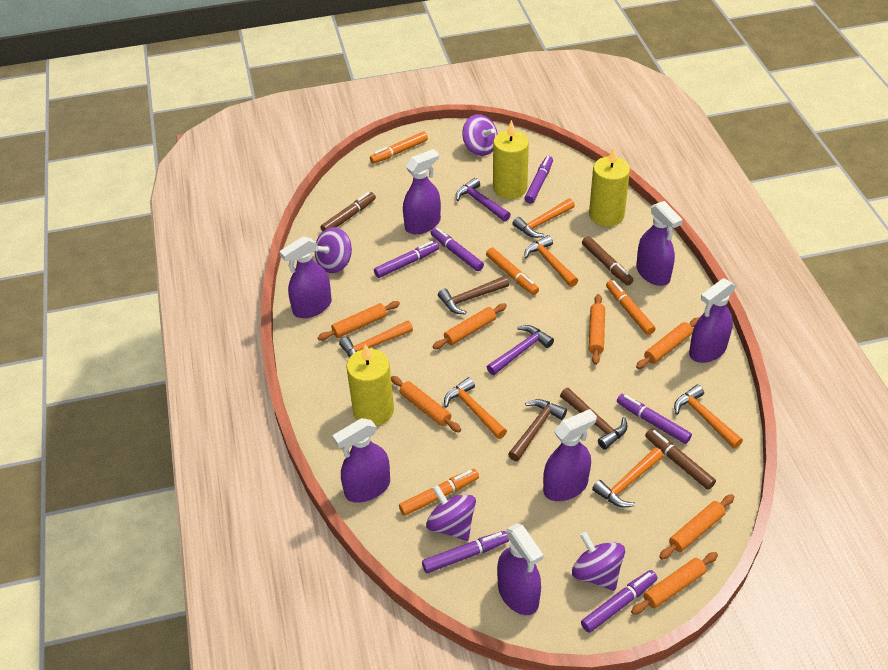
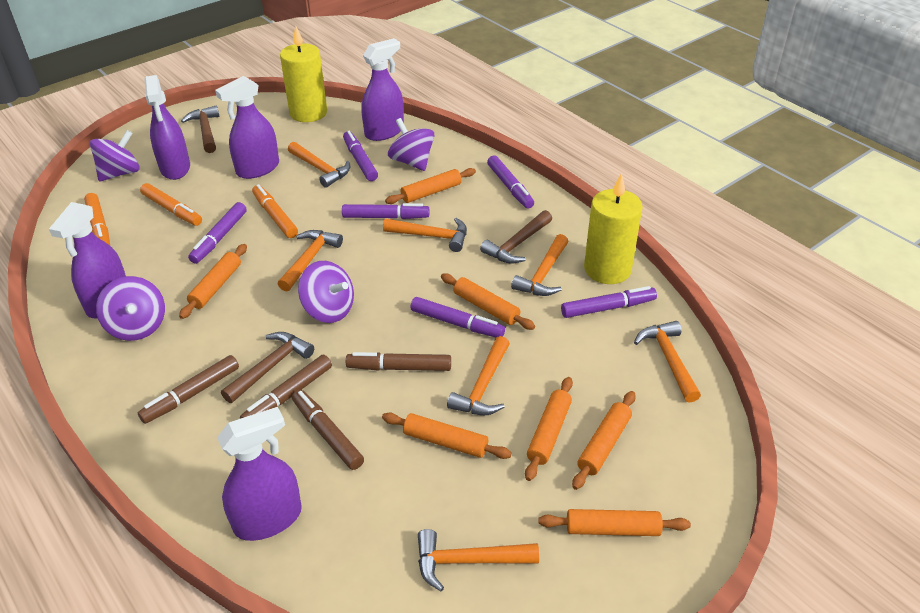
brown marker: [321,192,376,232] [582,236,633,285] [645,429,716,490] = 3 -> [138,355,239,424] [240,355,332,419] [292,390,364,470] [346,352,451,371] = 4
orange hammer: [339,321,413,357] [444,377,507,439] [512,198,575,238] [524,235,578,287] [592,447,664,508] [674,385,743,448] = 6 -> [278,230,343,291] [288,142,350,188] [383,218,467,252] [418,529,539,591] [447,336,510,415] [511,234,568,296] [634,321,701,403] = 7
orange marker: [370,132,428,164] [399,469,479,516] [486,248,539,295] [606,280,655,335] = 4 -> [84,193,110,245] [140,183,202,226] [252,184,298,238] = 3
purple hammer: [456,178,511,222] [487,325,554,375] = 2 -> none = 0
purple spray bottle: [279,236,332,318] [333,418,390,503] [403,149,441,234] [497,523,544,615] [543,409,597,501] [636,201,683,286] [689,278,736,363] = 7 -> [49,202,126,319] [144,75,190,180] [215,76,279,179] [217,407,302,541] [361,38,404,141] = 5
yellow candle: [346,344,394,426] [493,120,529,199] [589,147,630,227] = 3 -> [280,26,327,122] [584,173,643,284] = 2

